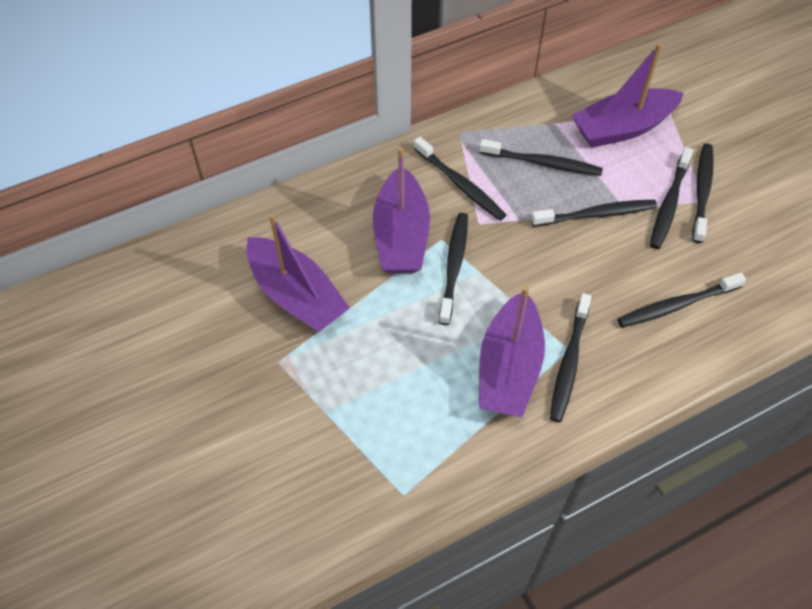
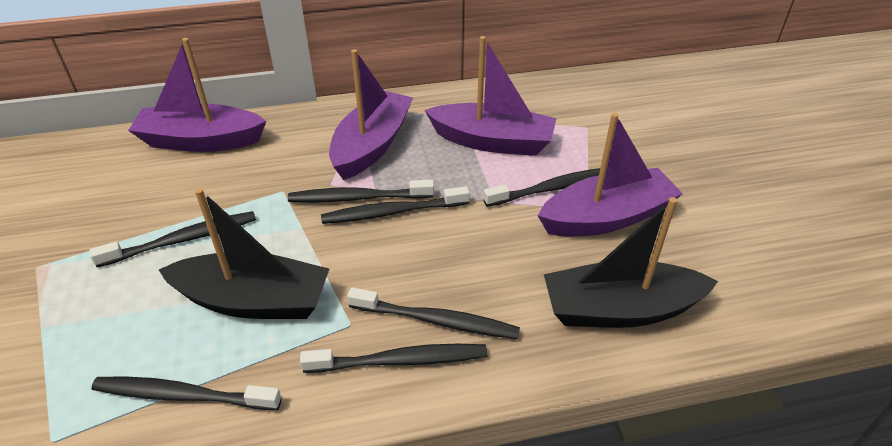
black boat: none = 0 -> [159,188,329,319] [544,197,718,328] = 2
black toothbrush: [413,137,506,221] [439,213,468,325] [479,139,603,176] [531,200,657,227] [550,293,591,422] [618,273,746,328] [650,147,693,249] [693,144,714,243] = 8 -> [89,211,256,267] [91,376,281,410] [288,180,434,203] [300,344,487,373] [321,186,470,224] [347,287,520,339] [483,168,607,207] = 7

